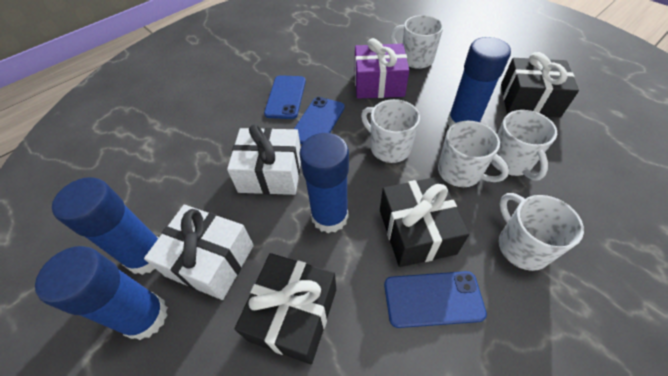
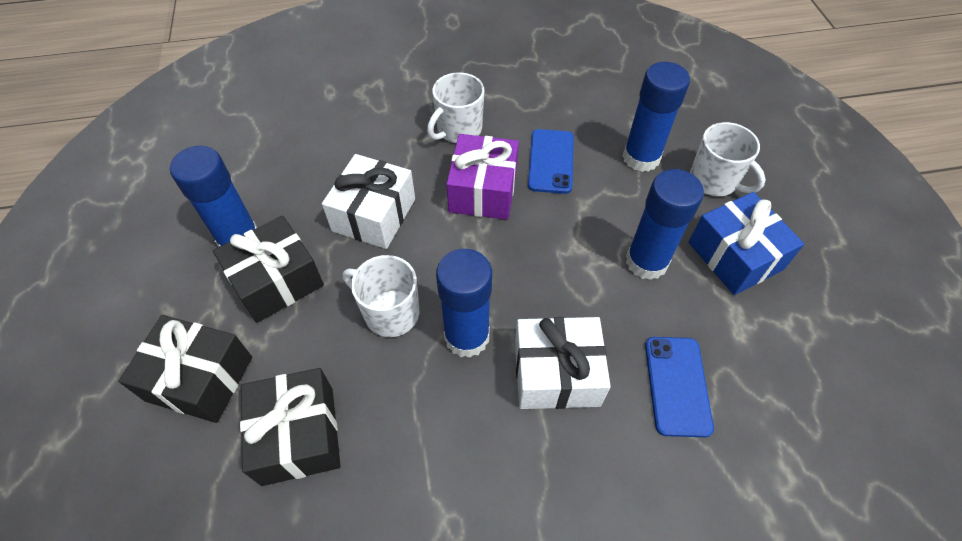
blue gift: none = 0 -> [689,192,805,295] = 1
blue phone: [264,75,306,119] [294,97,345,144] [384,271,487,328] = 3 -> [528,129,574,194] [645,337,714,437] = 2
white mug: [361,99,420,163] [390,15,443,69] [438,121,509,187] [491,110,557,180] [499,193,584,271] = 5 -> [343,255,419,337] [427,72,484,143] [690,122,766,196] = 3

